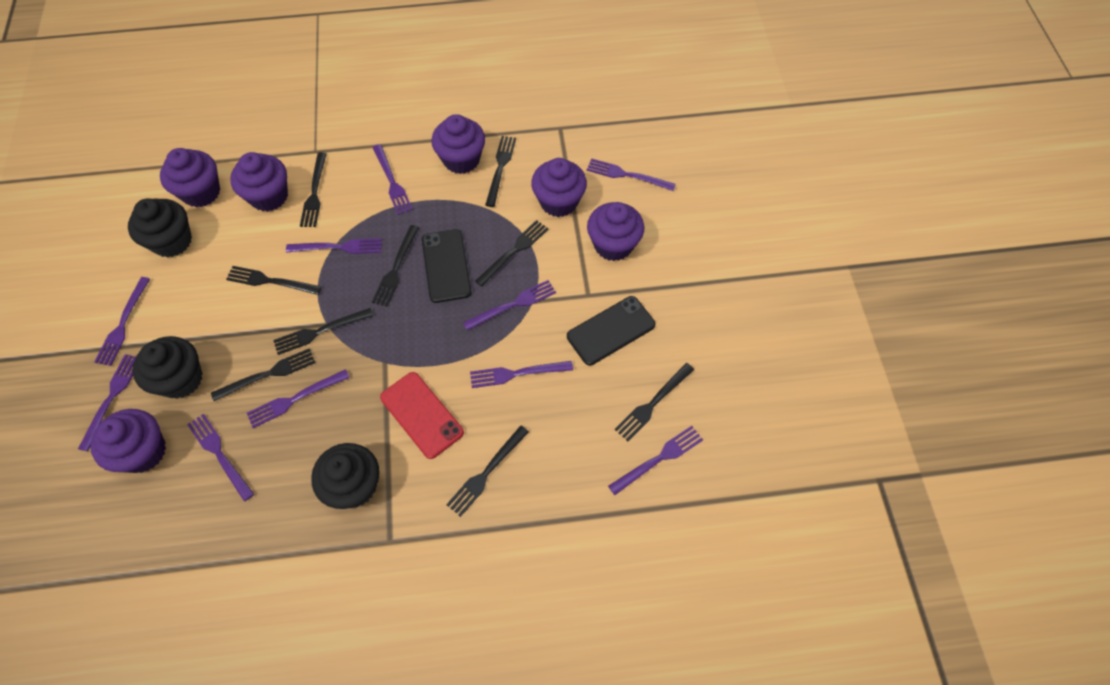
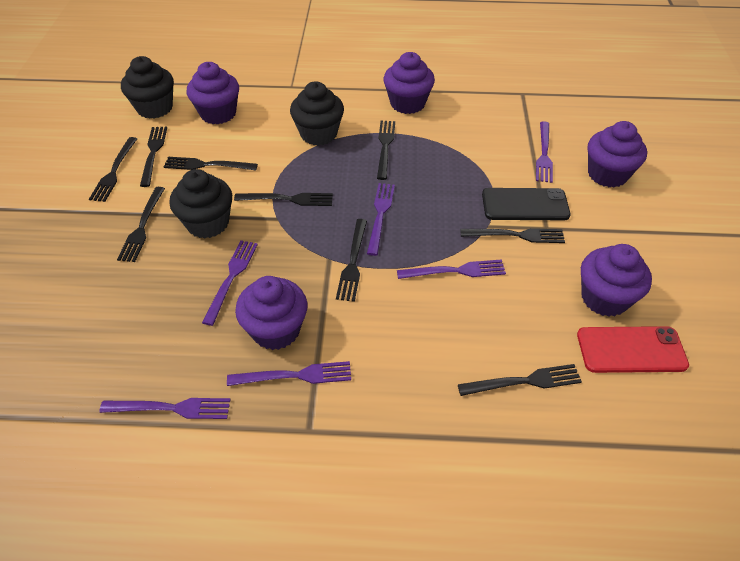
black phone: [422,229,471,303] [567,296,655,365] = 2 -> [482,188,571,220] = 1
purple cupcake: [90,409,166,473] [160,148,220,207] [230,152,288,212] [431,114,485,174] [531,158,587,217] [587,202,645,261] = 6 -> [187,62,239,125] [235,276,307,350] [384,52,435,114] [581,244,652,317] [588,121,647,188] = 5
purple fork: [78,354,136,452] [94,277,150,366] [187,414,254,501] [247,369,350,428] [286,238,382,254] [373,144,413,215] [463,280,556,331] [470,361,573,388] [587,158,676,191] [608,426,703,495] = 10 -> [99,398,231,419] [202,240,258,326] [227,361,351,386] [367,183,395,256] [397,259,506,279] [536,121,553,183] = 6

